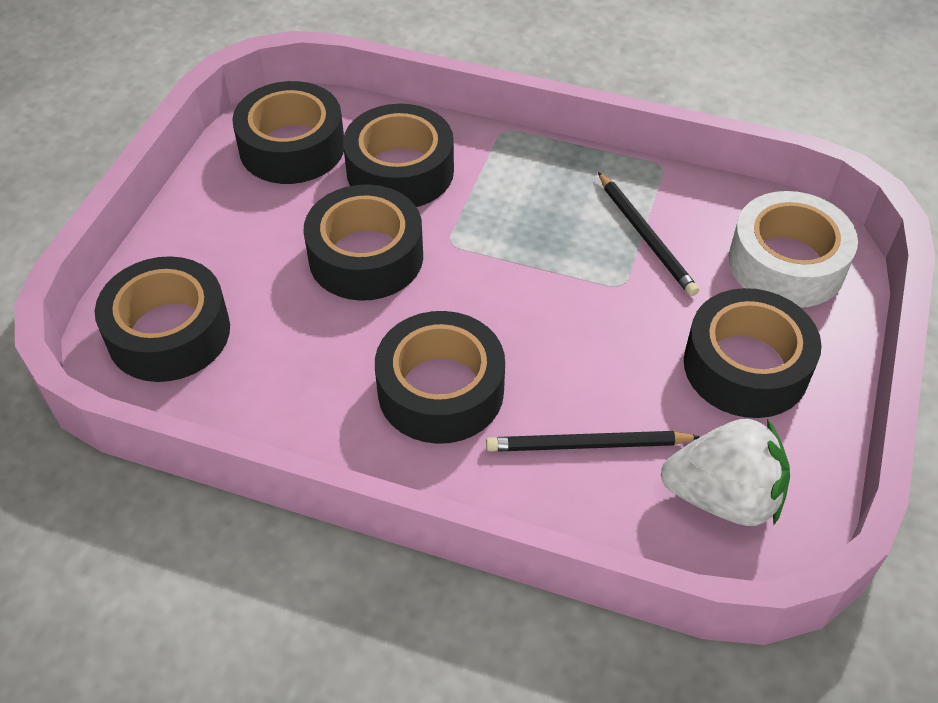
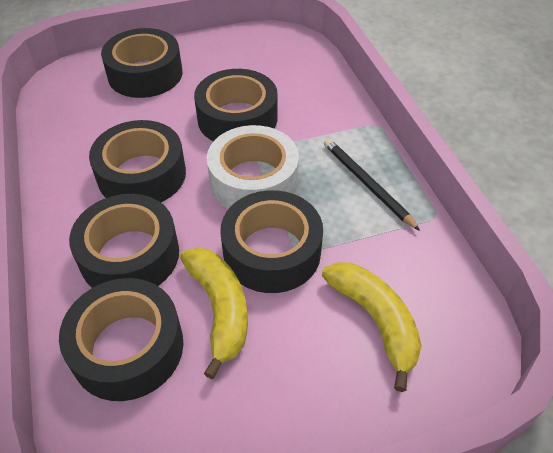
black pencil: [486,431,700,452] [598,172,699,296] = 2 -> [324,138,420,231] = 1
white strawberry: [661,419,790,526] = 1 -> none = 0
yellow banana: none = 0 -> [180,247,248,379] [322,262,422,392] = 2

